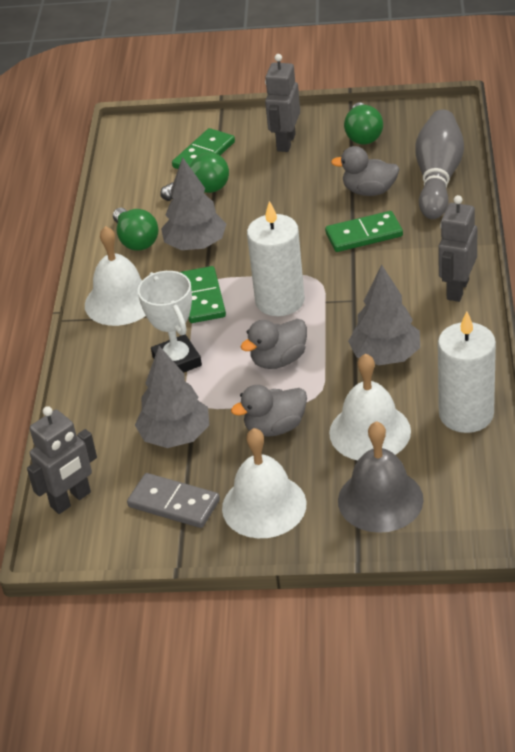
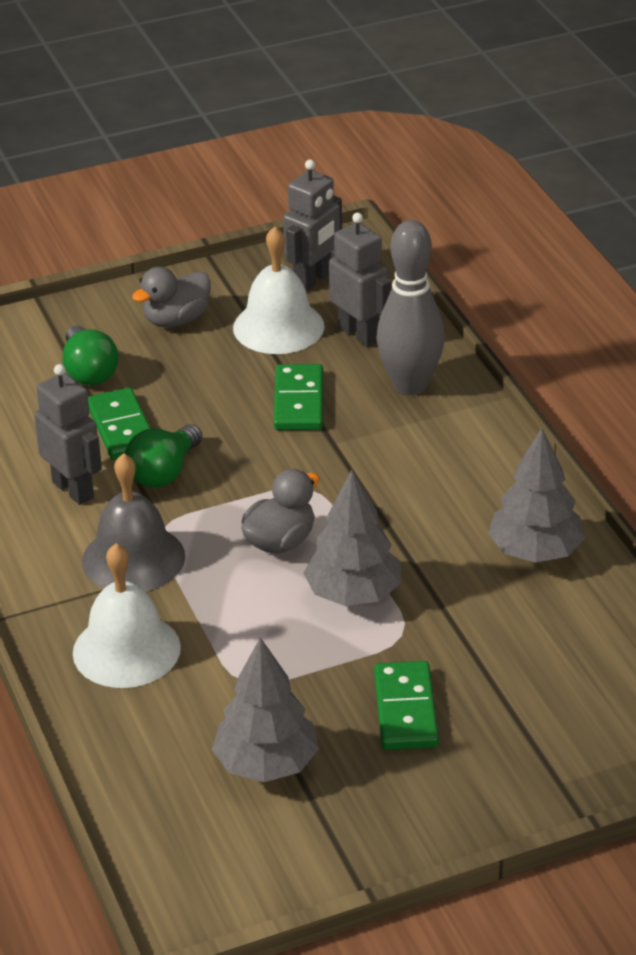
green light bulb: [113,208,158,251] [160,152,229,201] [344,102,383,144] = 3 -> [62,325,119,385] [125,424,202,487] = 2
grey domino: [127,473,220,528] = 1 -> none = 0
grey duck: [231,385,307,437] [241,319,307,369] [331,146,399,196] = 3 -> [132,267,211,327] [241,469,320,554] = 2
white bell: [85,226,146,326] [222,428,307,538] [329,353,411,460] = 3 -> [73,543,181,688] [233,226,325,354] = 2
white candle: [247,201,305,316] [438,311,496,433] = 2 -> none = 0
white trophy: [138,271,202,373] = 1 -> none = 0

